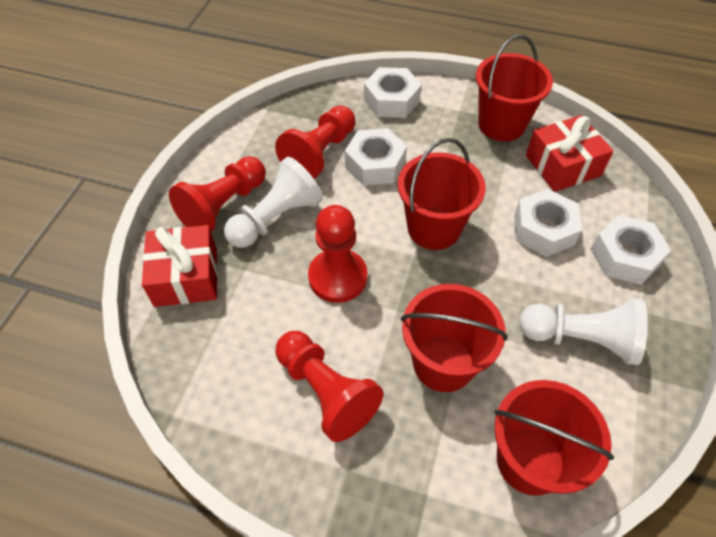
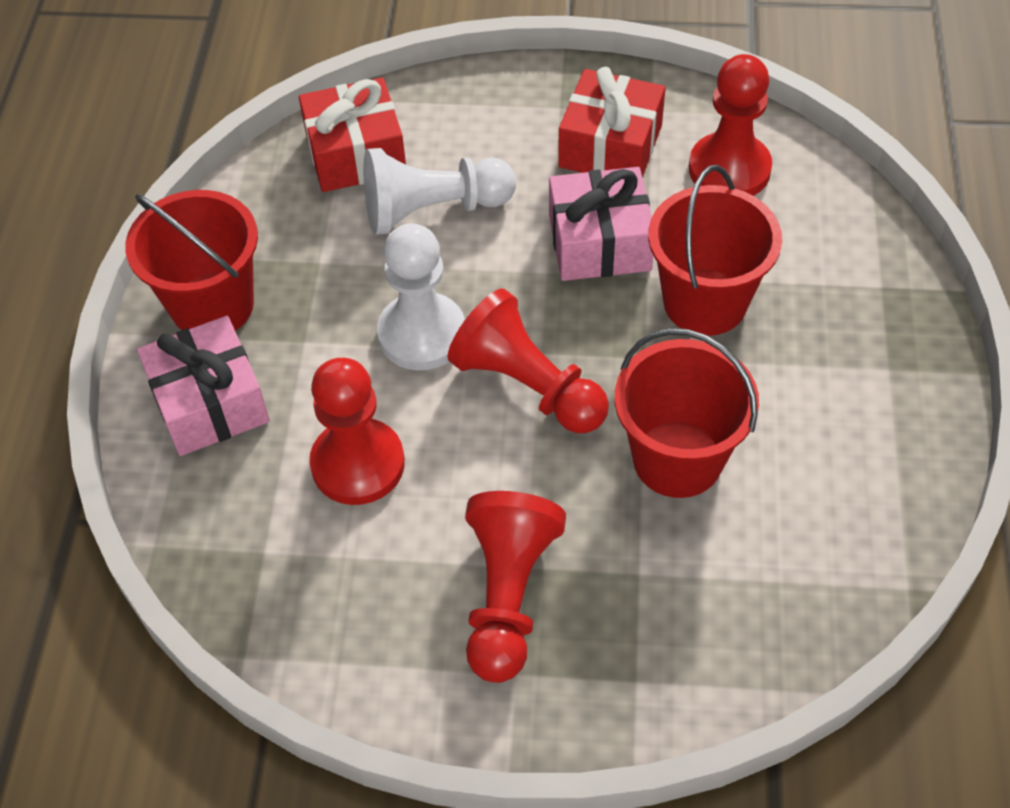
pink gift: none = 0 -> [137,316,270,456] [549,167,653,281] = 2
red bucket: [398,138,486,250] [401,284,508,392] [476,35,553,141] [494,380,614,496] = 4 -> [125,190,258,331] [615,328,759,498] [648,165,782,336] = 3
white nut: [345,128,407,186] [364,67,422,118] [514,189,582,257] [591,215,671,285] = 4 -> none = 0

